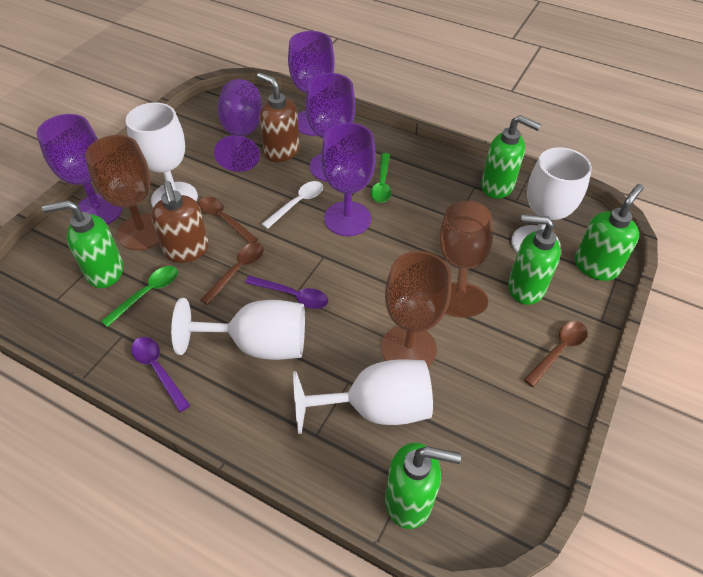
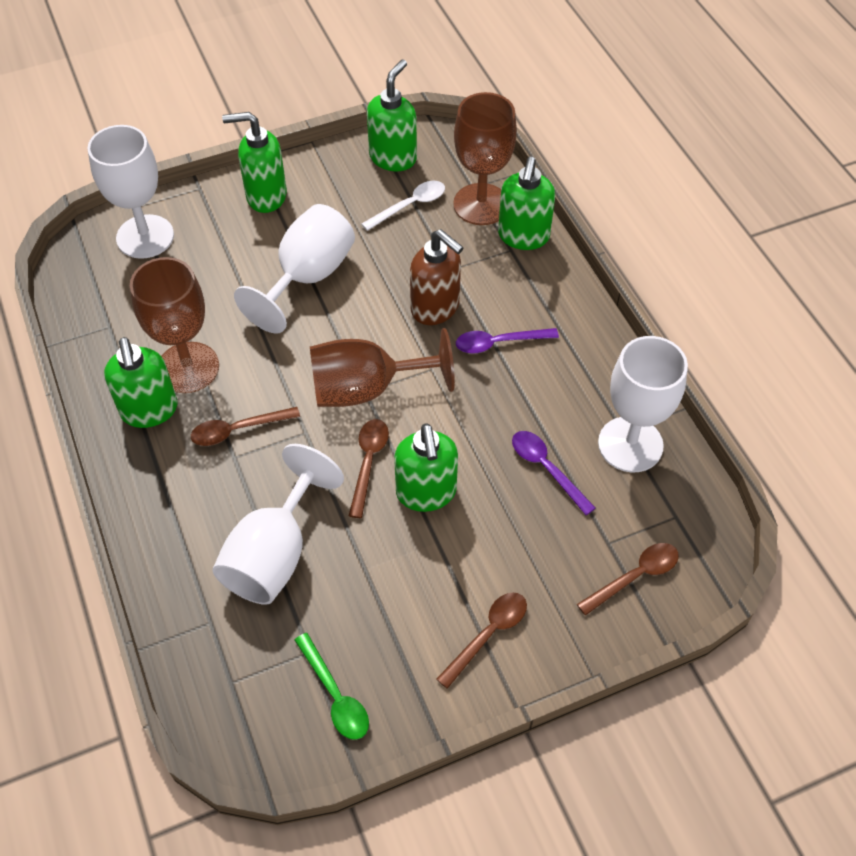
brown soap dispenser: [151,181,209,263] [257,73,300,162] = 2 -> [410,229,464,325] = 1
brown spoon: [199,197,258,244] [201,243,264,305] [524,321,588,387] = 3 -> [191,407,300,446] [349,419,389,518] [436,592,527,689] [577,543,679,616] = 4
green spoon: [101,266,178,327] [371,153,391,203] = 2 -> [295,633,369,740] = 1
purple goblet: [37,114,122,225] [214,79,262,172] [288,31,335,136] [305,73,355,182] [321,123,376,236] = 5 -> none = 0

